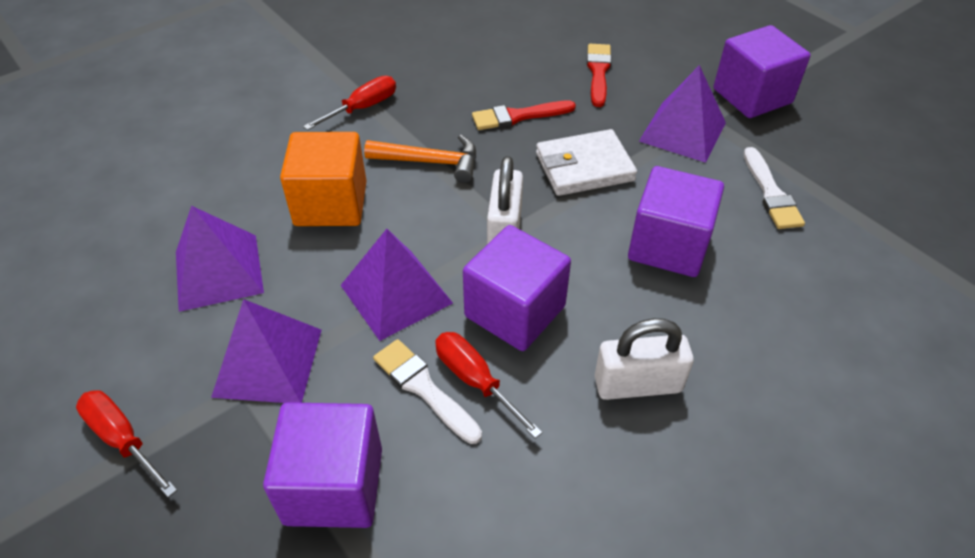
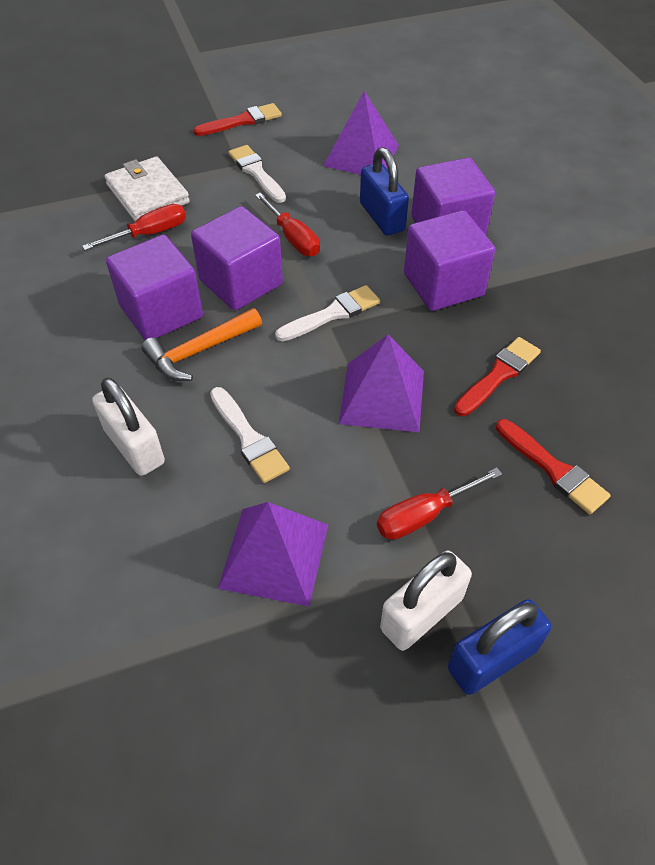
blue padlock: none = 0 -> [360,147,409,235] [448,599,552,695] = 2
orange cube: [280,132,366,226] = 1 -> none = 0
purple pyramid: [176,206,264,312] [211,299,322,403] [341,229,453,341] [639,65,726,163] = 4 -> [218,502,328,606] [323,91,399,175] [339,334,424,432] = 3
red brush: [472,100,576,130] [587,44,612,107] = 2 -> [194,103,282,136] [454,337,541,416] [496,419,610,514] = 3
white brush: [373,339,482,444] [743,147,805,229] = 2 -> [210,387,290,483] [228,145,286,203] [275,285,380,341] = 3

